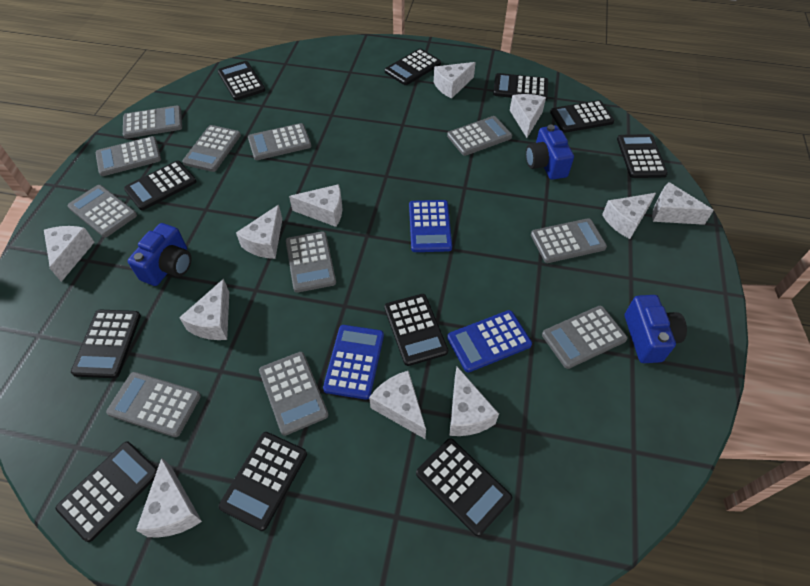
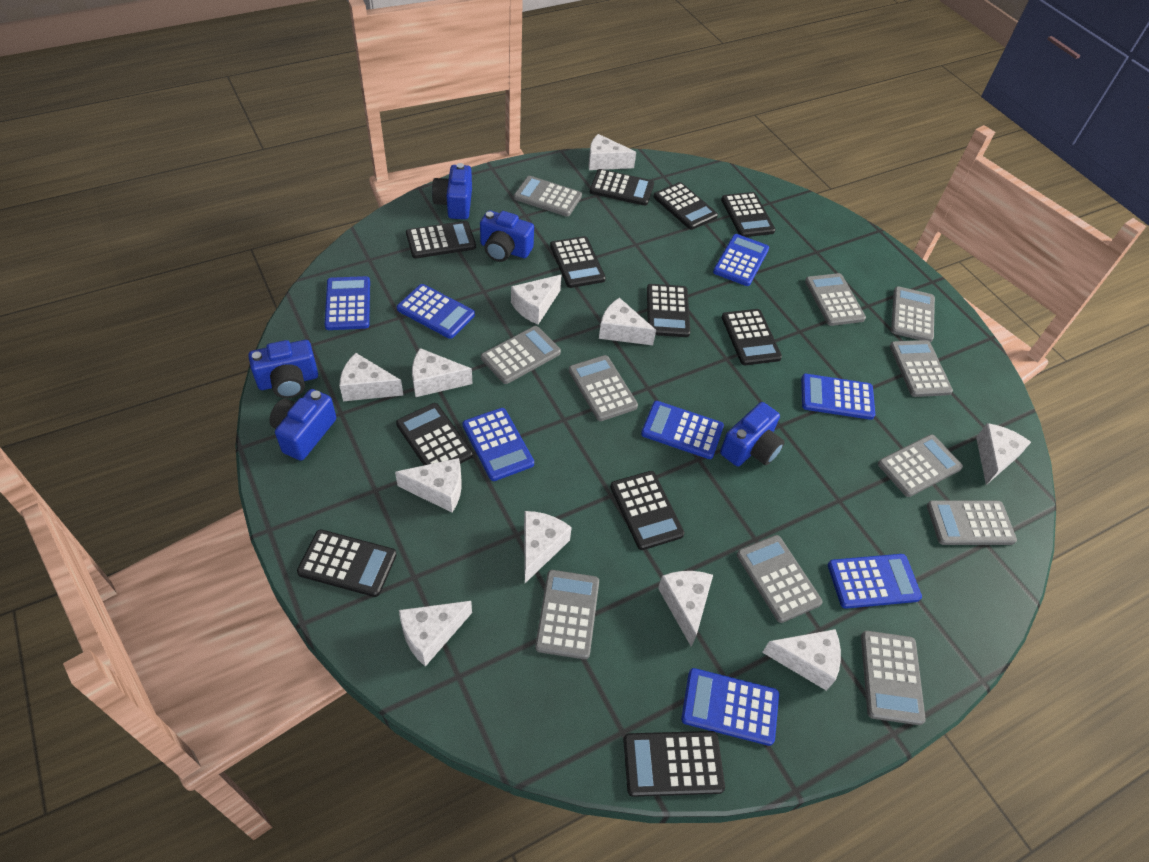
blue calculator: [323,325,384,400] [409,200,452,252] [447,310,532,373] = 3 -> [324,276,370,330] [397,284,475,339] [463,408,534,481] [641,401,724,459] [681,668,779,746] [713,234,769,286] [801,374,875,420] [828,554,922,609] = 8
blue camera: [128,223,192,286] [526,125,574,180] [625,295,687,363] = 3 -> [249,340,318,398] [269,389,336,461] [432,163,472,219] [480,210,534,262] [720,402,785,466] = 5

